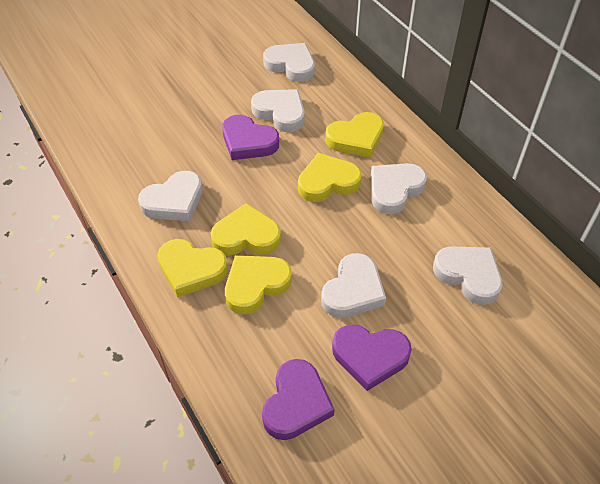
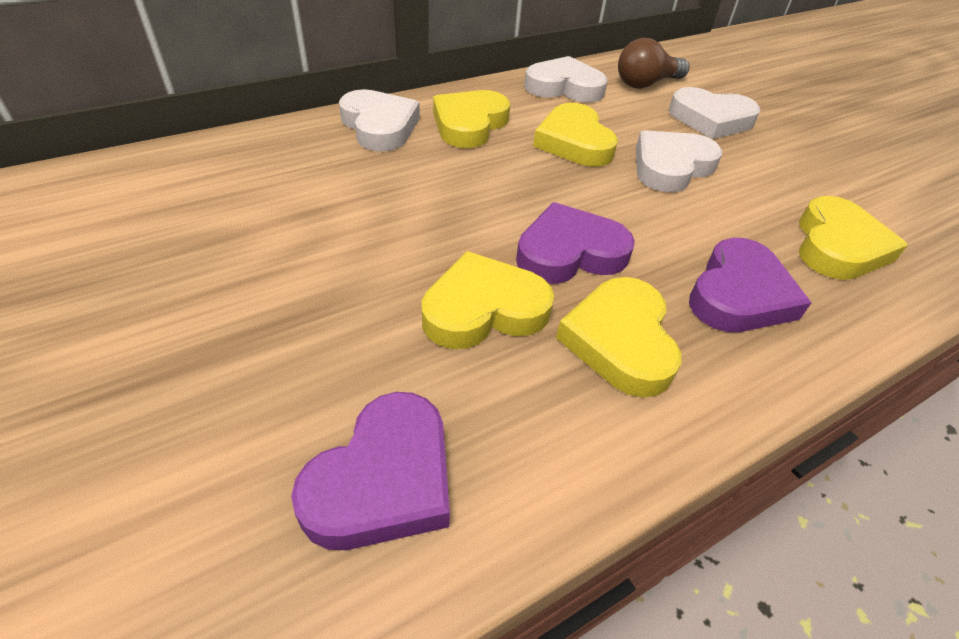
brown light bulb: none = 0 -> [618,38,690,89] = 1
white heart: [138,171,203,221] [251,89,305,132] [263,43,315,82] [321,253,386,318] [371,163,427,214] [433,246,502,305] = 6 -> [339,89,420,151] [524,56,608,102] [636,130,722,192] [669,87,760,139] = 4

